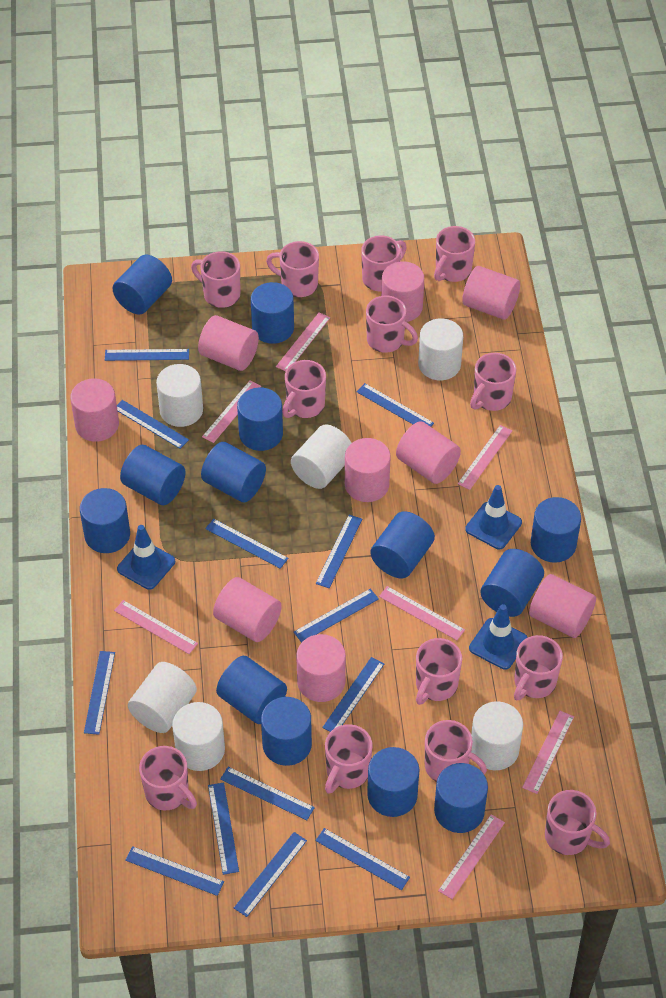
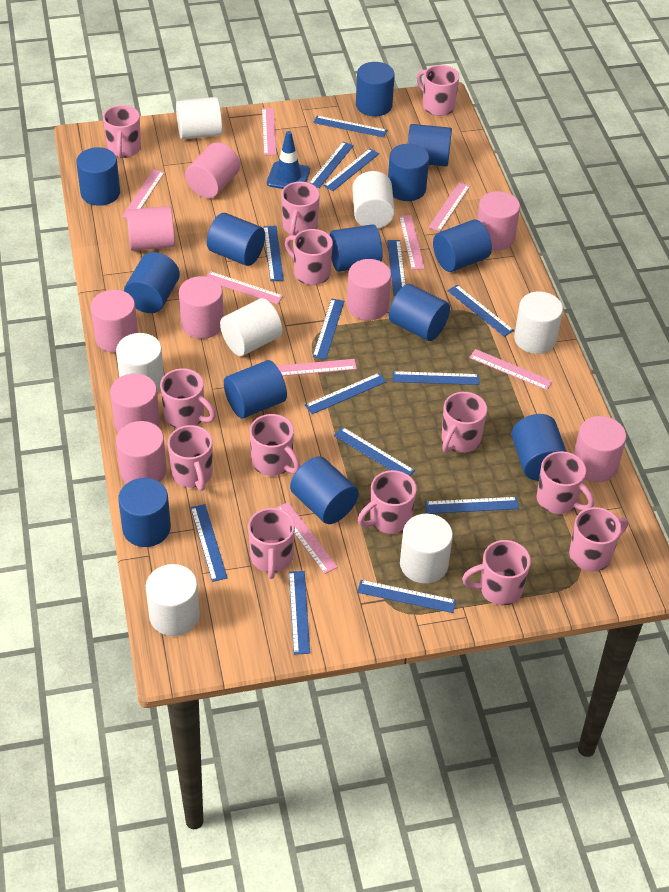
blue ruler: [84,651,115,735] [105,349,189,361] [117,400,189,449] [125,846,224,896] [205,519,288,569] [208,783,239,875] [220,767,315,820] [234,832,307,917] [294,589,379,643] [315,828,410,890] [316,515,362,588] [322,657,384,732] [357,383,434,427] = 13 -> [190,504,228,582] [264,226,284,281] [289,571,310,654] [305,373,386,414] [309,142,354,188] [313,116,387,137] [313,298,344,359] [323,149,379,191] [334,427,415,476] [357,580,456,613] [387,240,406,296] [392,371,479,385] [425,497,519,514] [447,285,514,337] = 14
blue traffic cone: [117,525,175,590] [465,485,522,549] [469,604,528,670] = 3 -> [267,131,310,189] = 1
pink ruler: [114,600,198,654] [202,381,261,443] [276,312,330,371] [379,586,465,640] [438,814,505,899] [458,425,512,490] [522,711,574,794] = 7 -> [122,169,165,218] [205,271,283,304] [262,108,276,155] [276,502,338,574] [277,359,357,376] [399,215,425,270] [428,182,470,231] [469,349,553,390] = 8
white cylinder: [128,662,197,733] [156,364,203,427] [172,702,225,771] [291,425,352,489] [418,318,463,380] [471,701,523,770] = 6 -> [116,333,164,392] [146,564,200,636] [176,97,222,140] [220,298,282,356] [352,171,395,229] [400,514,453,584] [514,292,563,354] = 7

